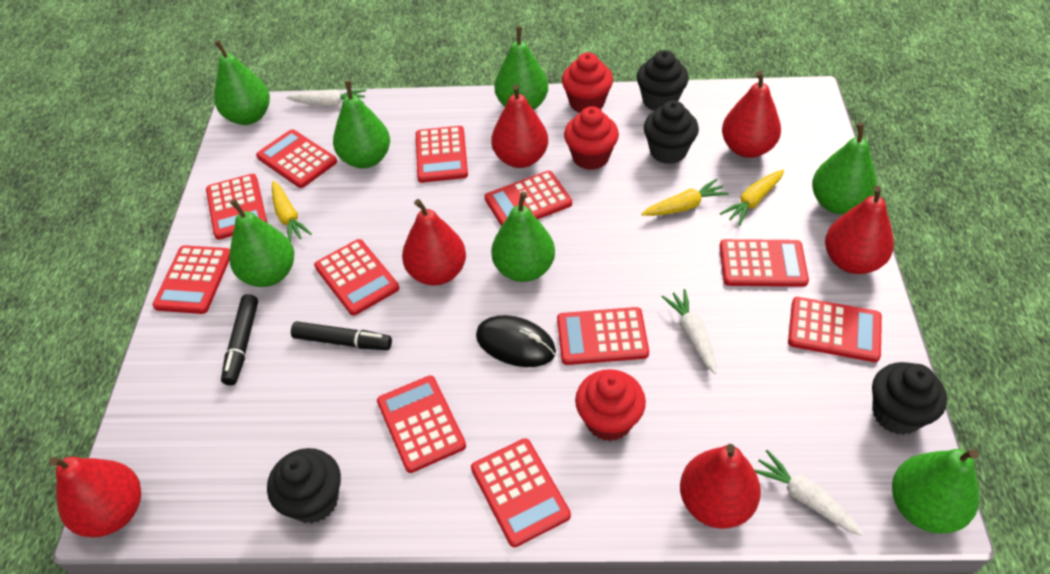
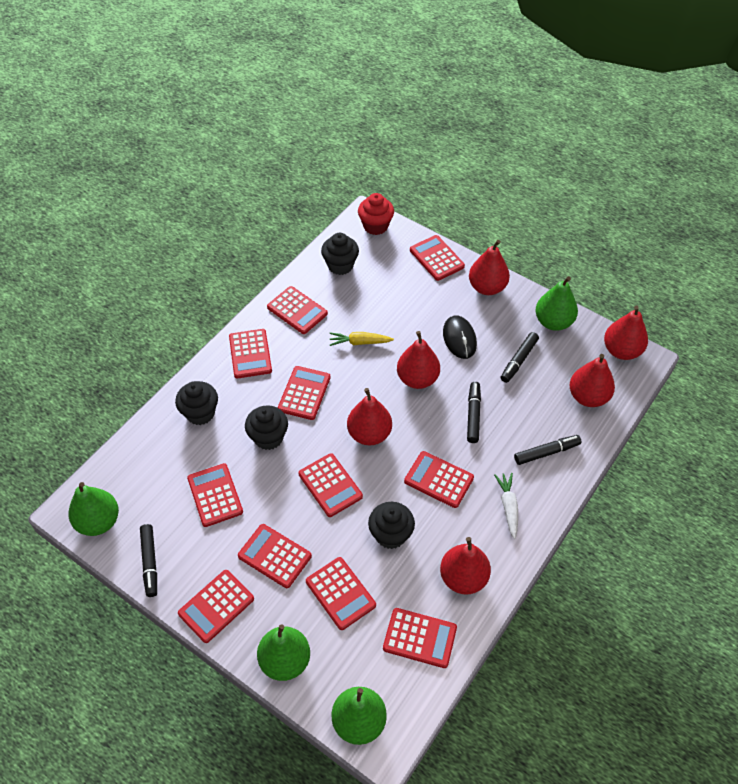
black marker: [221,294,258,386] [291,321,392,350] = 2 -> [140,524,157,597] [467,382,481,443] [501,332,539,383] [514,435,581,465] = 4
green pear: [214,40,270,125] [229,199,294,287] [333,81,390,168] [491,192,555,282] [495,26,548,110] [812,123,877,214] [892,449,980,534] = 7 -> [68,482,119,536] [257,624,310,681] [332,687,387,745] [535,276,578,331] = 4
red cupcake: [562,53,613,113] [564,106,619,170] [575,369,646,441] = 3 -> [358,193,394,235] = 1
white carrot: [286,89,366,106] [662,289,717,374] [754,450,864,536] = 3 -> [494,473,518,539] = 1
yellow carrot: [272,181,312,242] [641,179,729,216] [720,170,784,226] = 3 -> [330,332,394,346] = 1

